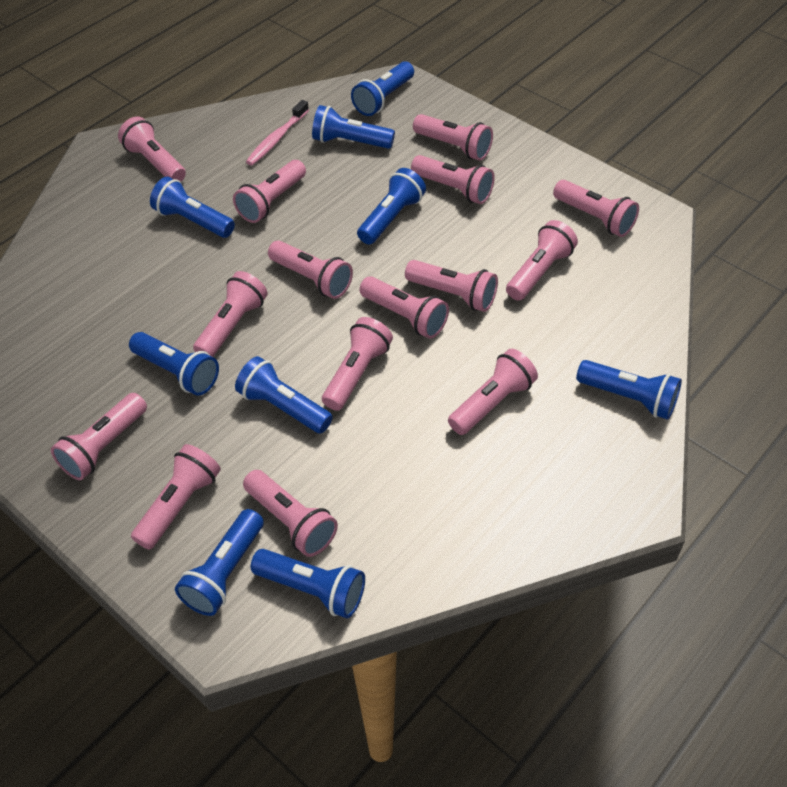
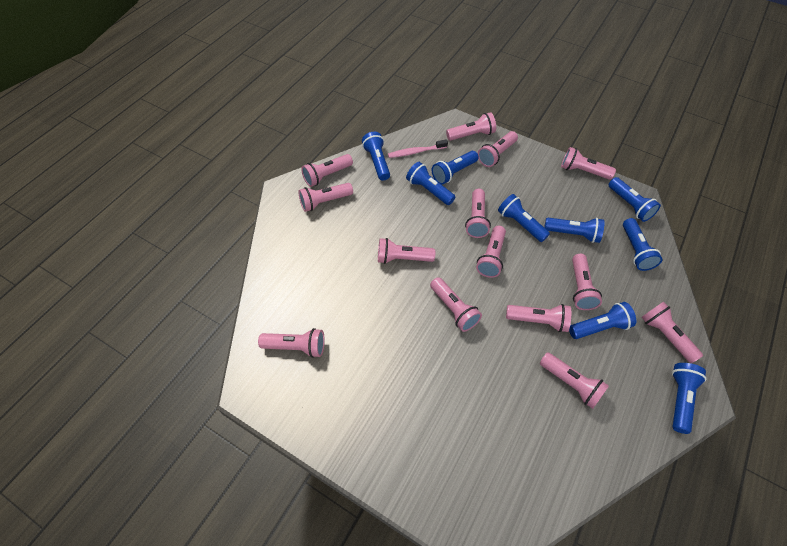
pink flashlight: [51,393,147,480] [118,116,186,182] [131,444,221,550] [193,271,268,357] [233,160,306,223] [243,470,338,557] [268,241,353,299] [322,317,393,411] [359,276,449,339] [405,260,498,312] [411,155,495,204] [413,114,493,161] [448,349,538,435] [506,220,578,300] [553,180,639,237] = 15 -> [258,328,325,358] [298,183,353,212] [301,154,353,187] [378,238,435,264] [430,277,482,332] [446,112,496,141] [465,189,491,238] [476,226,506,278] [478,131,518,167] [506,304,571,332] [540,352,609,409] [561,147,616,180] [572,254,602,310] [641,302,703,363] = 14

